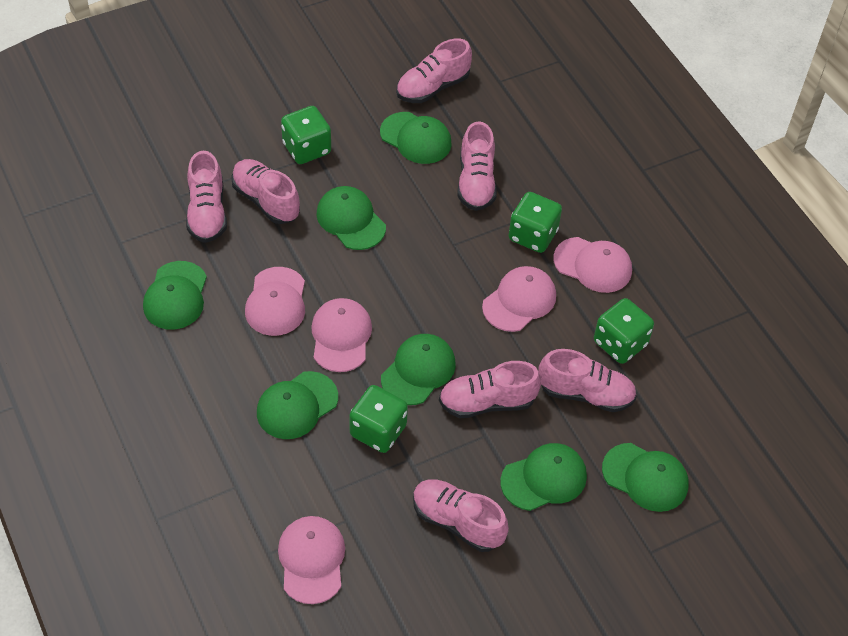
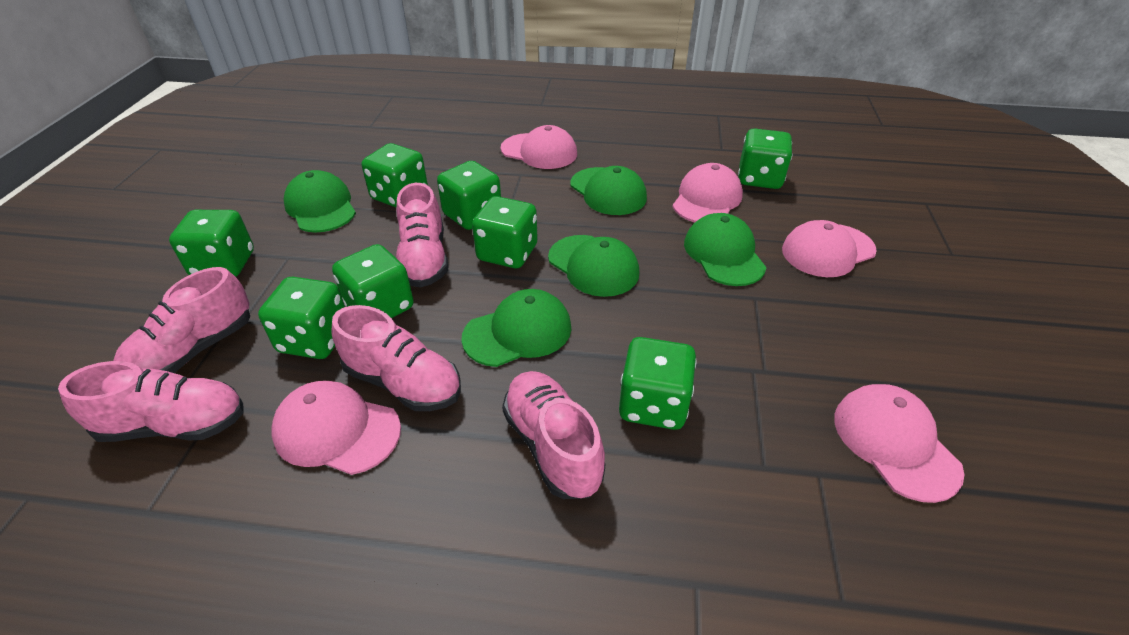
green cap: [143,261,207,330] [257,371,338,439] [316,186,386,250] [380,112,452,164] [381,334,456,405] [500,443,587,511] [602,443,689,512] = 7 -> [283,170,356,232] [461,289,572,367] [548,235,640,297] [571,166,647,215] [684,213,767,286] = 5
green dice: [281,106,331,164] [349,385,408,453] [508,192,562,253] [594,298,654,364] = 4 -> [169,210,254,277] [258,277,345,359] [332,244,414,318] [362,143,428,207] [437,161,501,230] [472,196,538,268] [619,337,697,430] [738,128,793,189] = 8
pink shoe: [186,151,227,243] [231,159,300,224] [396,38,472,103] [413,479,509,552] [439,361,541,418] [458,121,497,211] [538,349,637,412] = 7 -> [58,361,244,442] [113,267,250,373] [332,305,461,411] [396,183,448,288] [502,371,606,499] = 5

